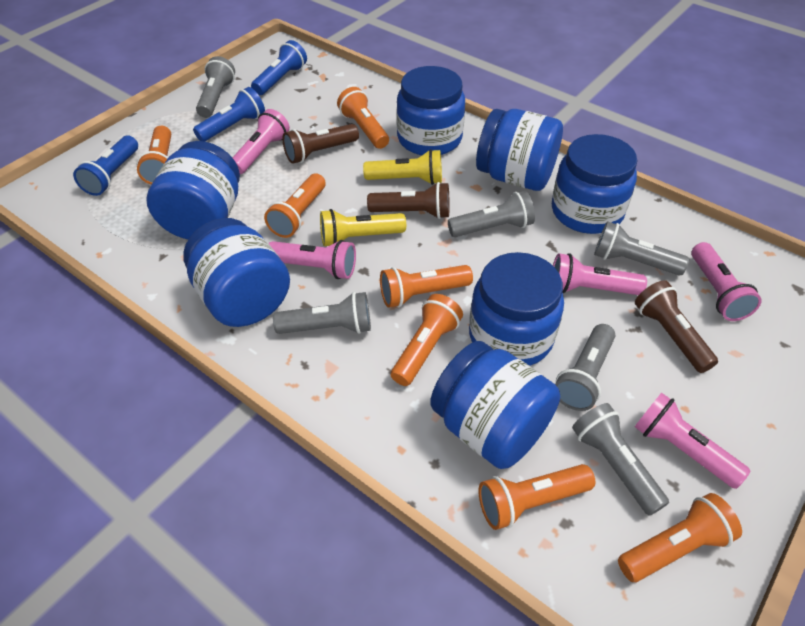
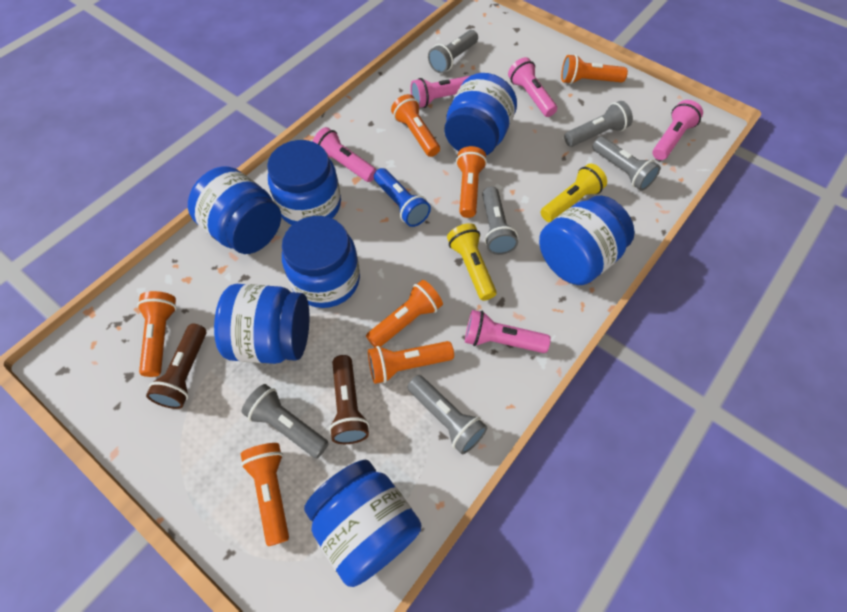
blue flashlight: [73,136,138,196] [193,87,265,141] [251,40,307,95] = 3 -> [374,168,431,227] = 1
brown flashlight: [283,124,359,164] [367,182,450,219] [635,280,718,373] = 3 -> [146,324,206,409] [329,355,369,444] = 2

